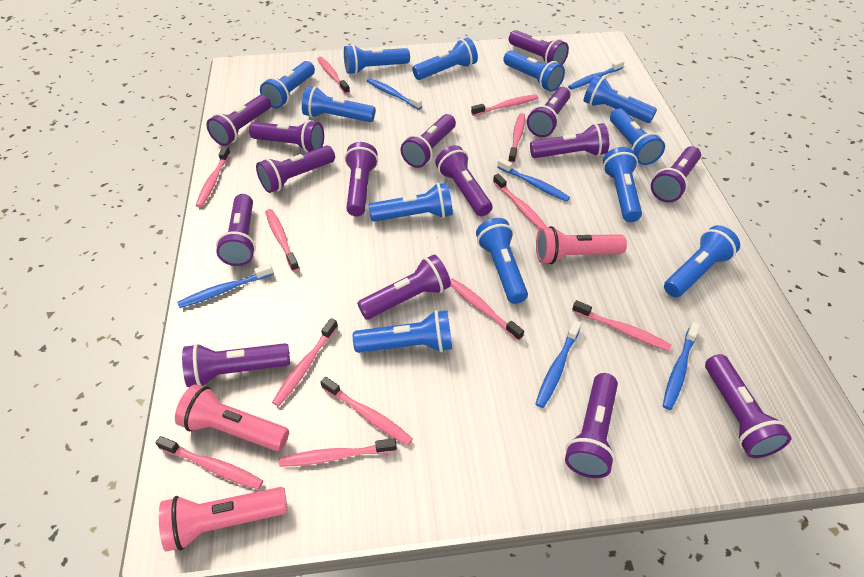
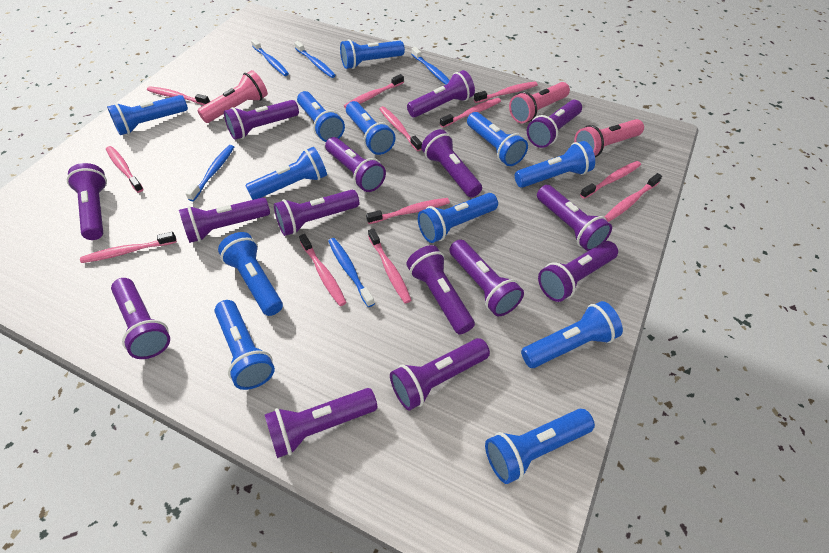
blue toothbrush: [177,263,273,308] [367,78,422,110] [497,158,570,202] [535,320,581,408] [568,60,624,90] [663,322,700,410] = 6 -> [186,145,234,201] [251,39,289,76] [294,41,336,78] [328,238,375,307] [411,47,450,85] = 5

